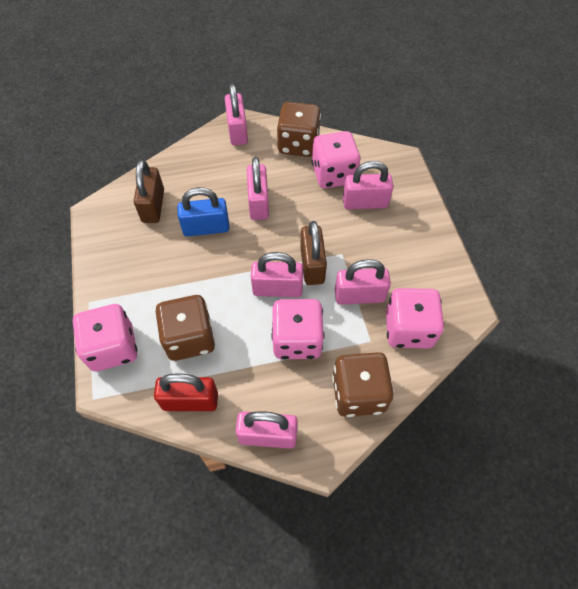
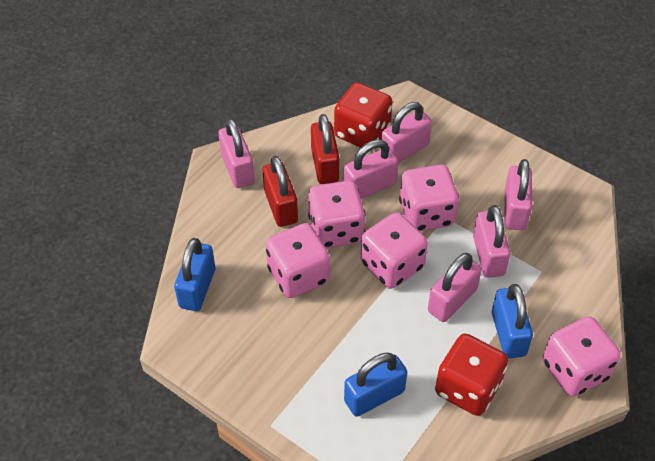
blue padlock: [177,187,229,237] = 1 -> [174,238,215,311] [344,352,407,417] [492,284,533,358] = 3
brown dice: [155,295,215,361] [277,102,321,157] [332,352,394,417] = 3 -> none = 0
brown padlock: [134,160,164,223] [300,221,327,285] = 2 -> none = 0
pink dice: [73,304,137,371] [271,299,324,359] [312,131,361,188] [386,288,444,349] = 4 -> [266,223,330,298] [308,180,365,248] [361,213,428,289] [399,165,459,231] [542,316,621,397] = 5
red dice: none = 0 -> [334,82,393,148] [435,334,508,416] = 2
red padlock: [154,373,218,411] = 1 -> [263,156,298,227] [311,114,339,184] = 2

